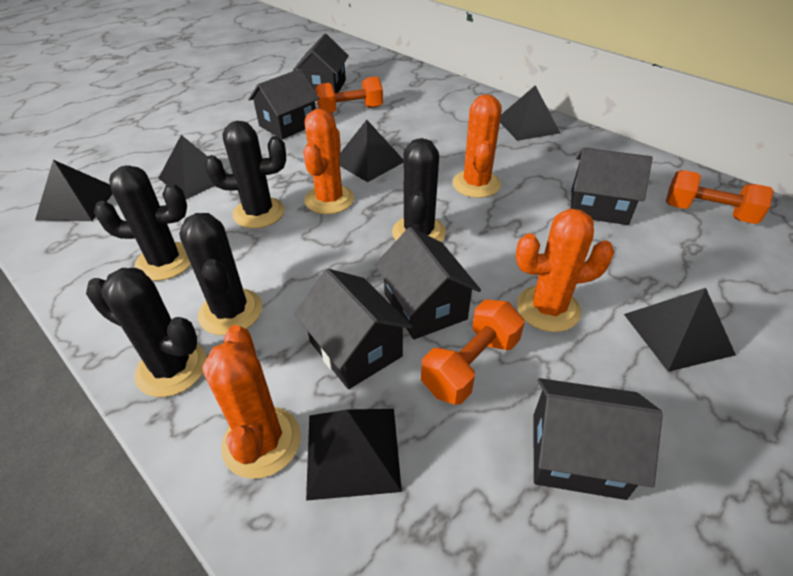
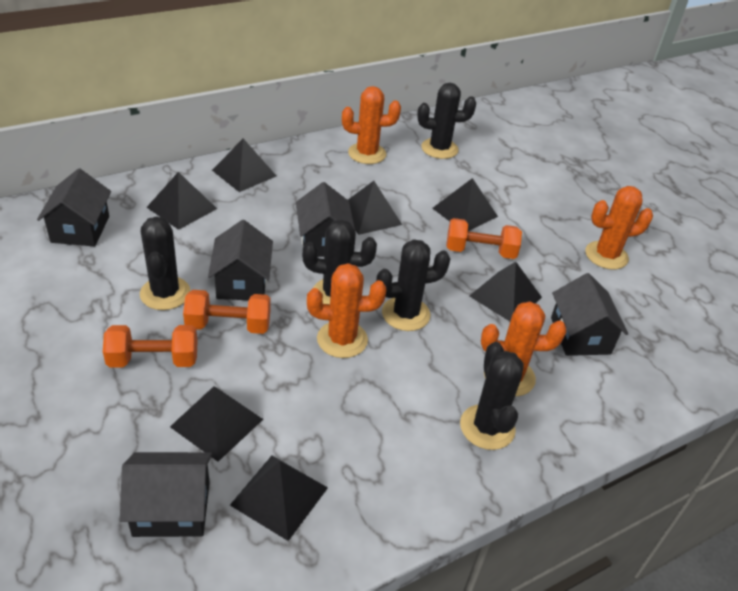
black house: [248,69,320,140] [293,34,349,93] [294,269,412,389] [375,227,481,340] [533,378,663,500] [571,148,653,225] = 6 -> [37,168,111,246] [120,452,212,537] [208,220,273,300] [296,182,356,257] [551,273,628,356] = 5
black pyramid: [35,160,112,221] [158,135,229,199] [306,409,402,501] [339,120,403,182] [500,85,560,141] [624,288,736,372] = 6 -> [147,172,217,230] [170,386,263,462] [212,139,276,192] [230,455,328,541] [348,181,402,235] [432,178,498,231] [470,262,542,321] = 7

